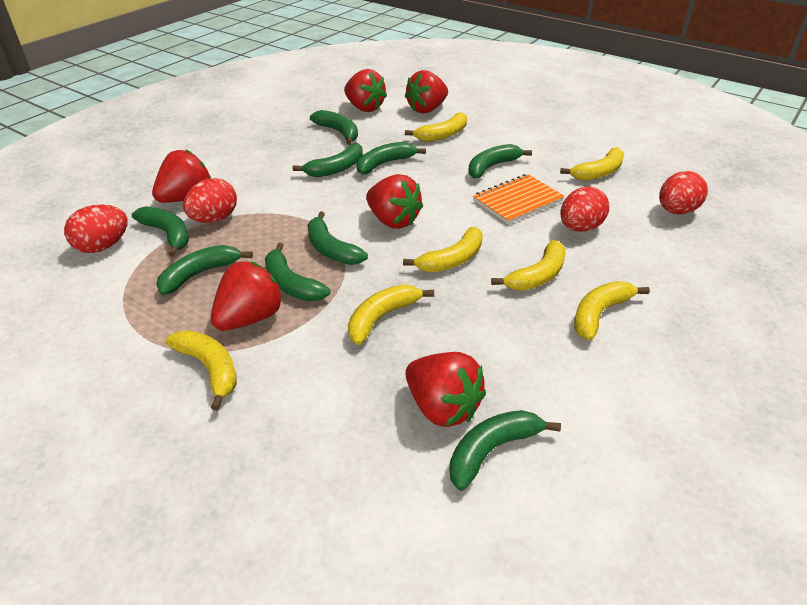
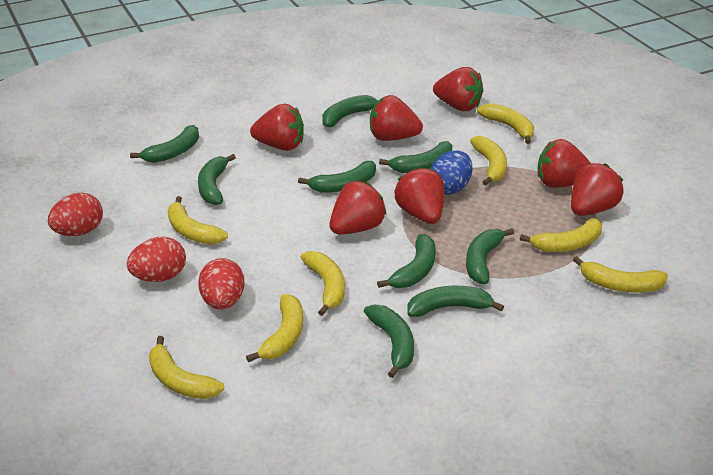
blue egg: none = 0 -> [431,151,472,195] = 1
orange notebook: [473,174,565,224] = 1 -> none = 0
red egg: [64,205,128,253] [183,178,237,223] [561,187,609,232] [659,171,708,214] = 4 -> [48,193,103,236] [127,237,186,282] [198,258,244,309] = 3
red strawberry: [152,149,211,203] [211,262,284,331] [344,69,387,112] [366,174,423,229] [405,70,448,113] [405,352,486,427] = 6 -> [250,104,304,151] [330,181,387,235] [370,95,423,141] [395,167,444,224] [433,67,483,111] [538,139,591,188] [571,163,623,216] = 7
yellow banana: [165,330,237,410] [348,284,434,345] [403,227,483,272] [405,112,467,142] [491,240,566,291] [560,147,624,181] [574,281,650,341] = 7 -> [149,336,224,399] [168,196,228,244] [246,294,303,362] [301,251,345,316] [470,136,507,185] [477,103,534,144] [520,218,602,252] [573,256,668,293] = 8

